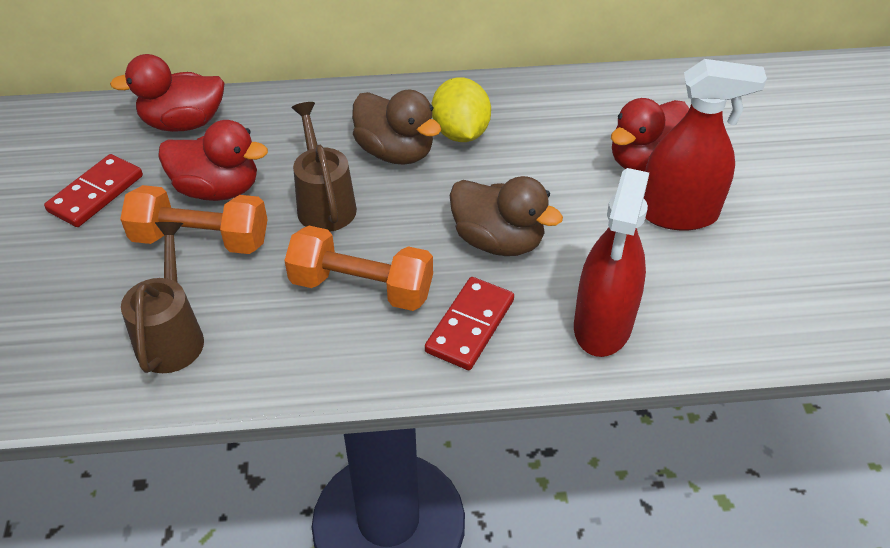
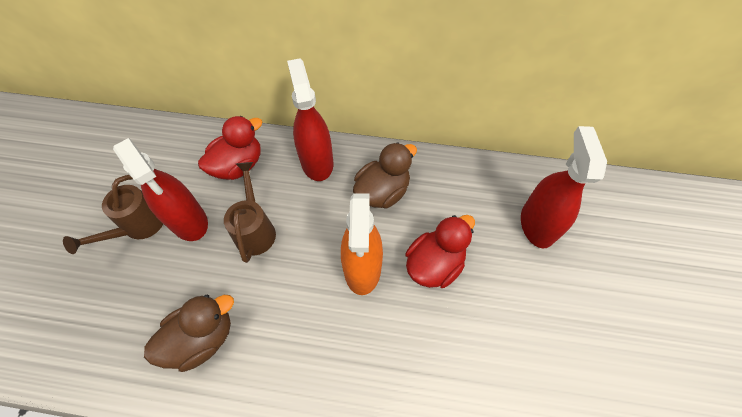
orange dumbbell: [120,185,268,254] [284,226,433,311] = 2 -> none = 0
orange spray bottle: none = 0 -> [341,193,383,295] = 1
red domino: [44,154,143,227] [425,277,514,370] = 2 -> none = 0
red duck: [110,54,224,132] [158,120,268,201] [611,98,689,172] = 3 -> [198,116,263,180] [405,215,475,288] = 2
red spray bottle: [574,168,649,357] [644,59,767,230] = 2 -> [113,138,208,241] [287,58,333,181] [521,126,607,248] = 3
yellow lemon: [431,77,491,142] = 1 -> none = 0

